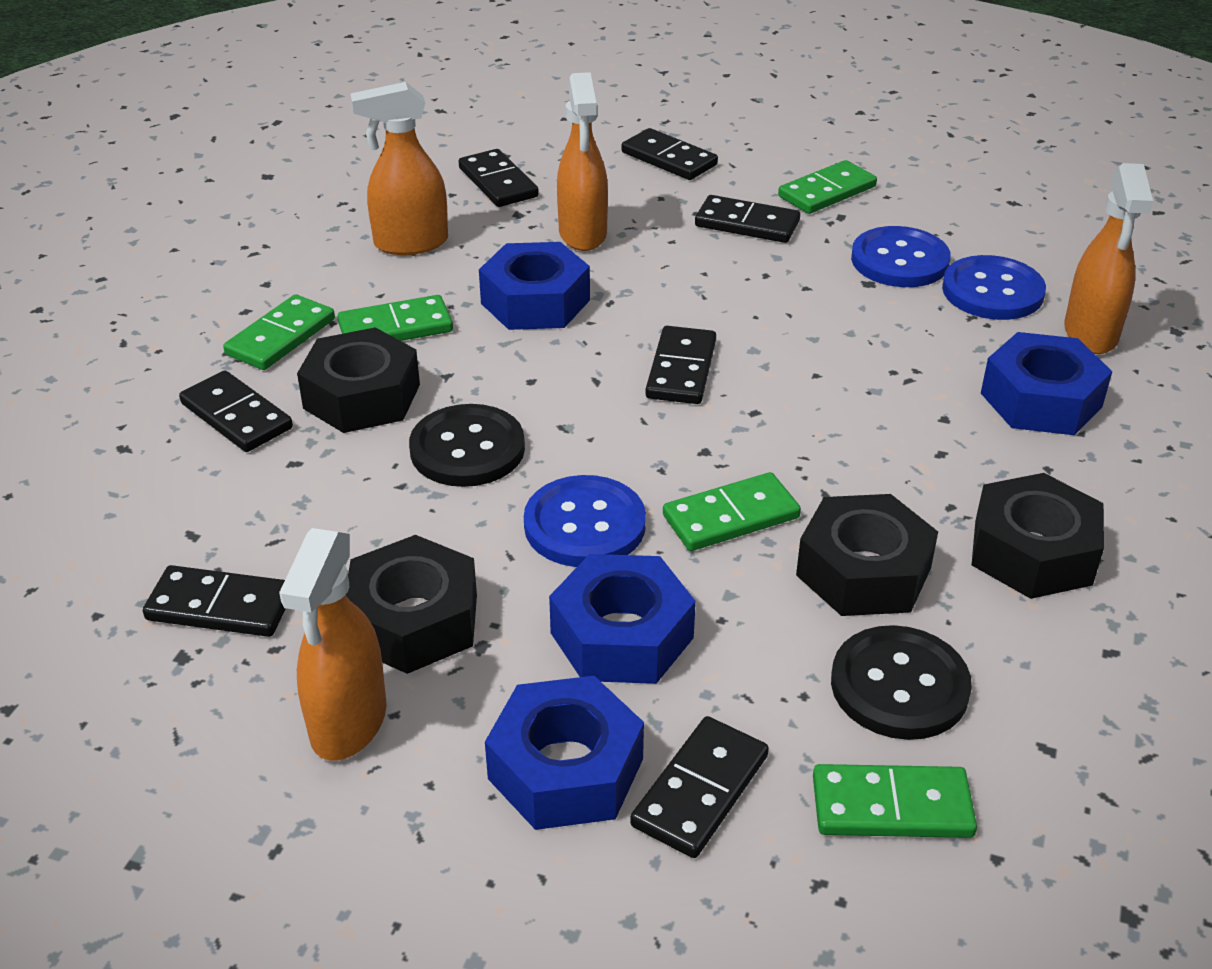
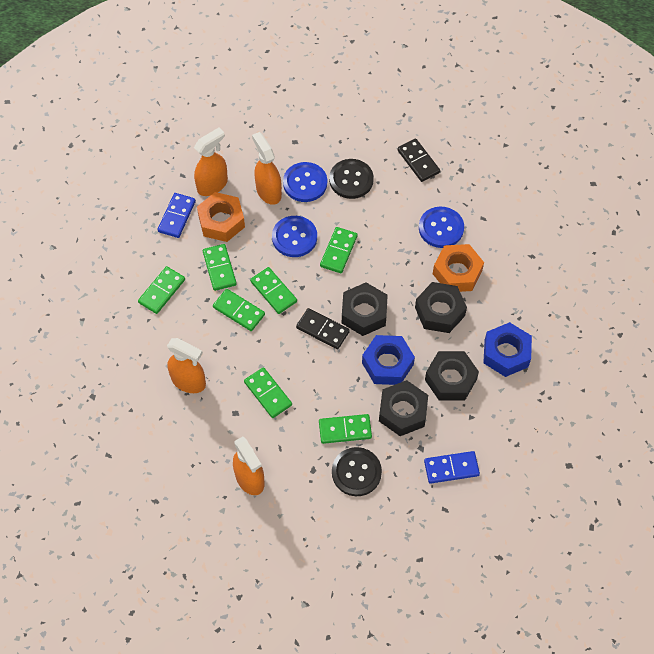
black domino: [143,565,286,637] [179,371,293,452] [459,149,539,207] [622,128,718,180] [630,716,769,858] [645,326,716,404] [695,195,800,243] = 7 -> [296,308,350,349] [397,139,440,182] = 2
blue domino: none = 0 -> [158,193,196,238] [424,451,480,484] = 2
blue nut: [479,242,590,330] [485,676,644,830] [549,554,696,684] [981,332,1112,435] = 4 -> [362,335,415,385] [483,322,532,377] = 2
green domino: [223,294,335,370] [337,295,453,341] [663,472,801,551] [778,160,877,214] [813,764,977,838] = 5 -> [138,266,185,314] [203,244,237,291] [213,289,265,331] [244,367,292,418] [250,267,297,314] [319,414,372,444] [320,227,358,273] = 7
orange nut: none = 0 -> [197,192,245,242] [433,244,484,292] = 2

